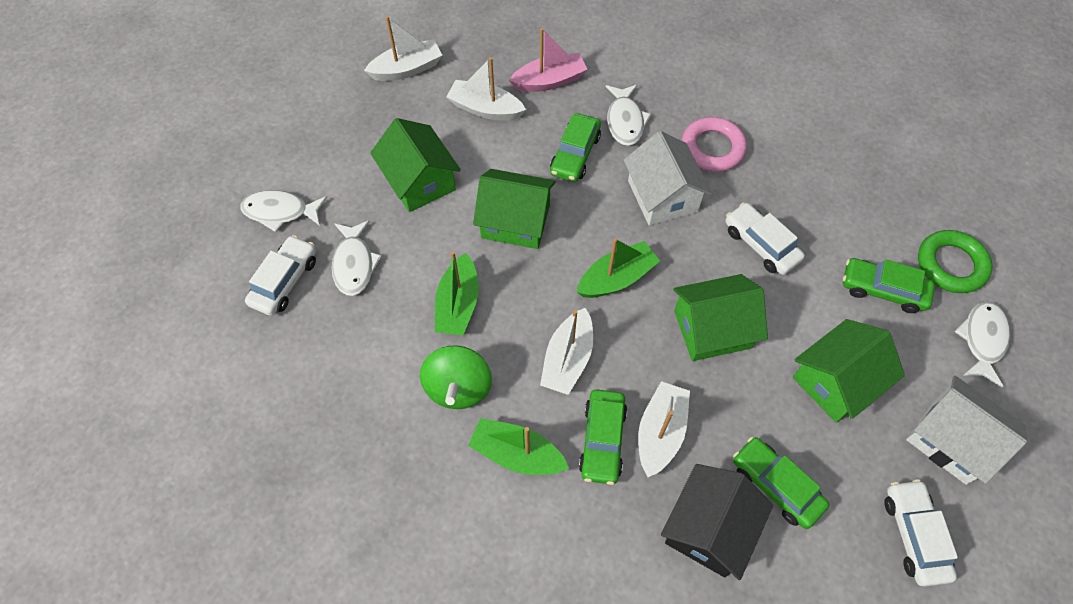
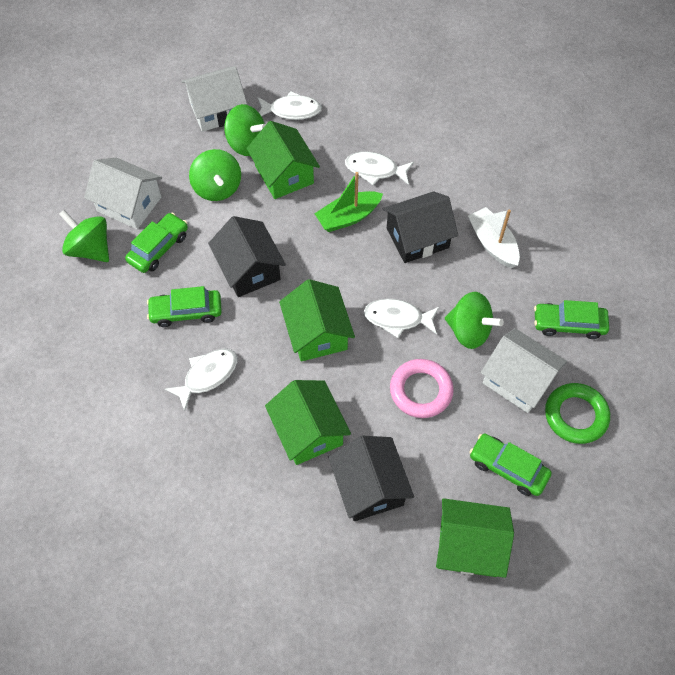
black house: [661,464,773,580] = 1 -> [208,216,286,297] [328,436,414,521] [383,191,458,263] = 3
green boat: [435,251,479,335] [468,418,569,475] [577,238,660,298] = 3 -> [314,172,383,232] = 1
green spinning top: [420,345,492,409] = 1 -> [59,210,109,262] [189,149,241,201] [224,104,266,156] [445,292,504,349] = 4
pink boat: [509,28,588,92] = 1 -> none = 0
white boat: [364,16,442,81] [446,57,526,121] [540,308,593,395] [638,381,690,477] = 4 -> [468,207,520,268] = 1
white car: [245,235,316,316] [726,202,805,275] [884,479,958,587] = 3 -> none = 0
white house: [624,131,712,226] [906,375,1027,485] = 2 -> [84,158,162,229] [181,66,247,132] [481,328,567,413] = 3

